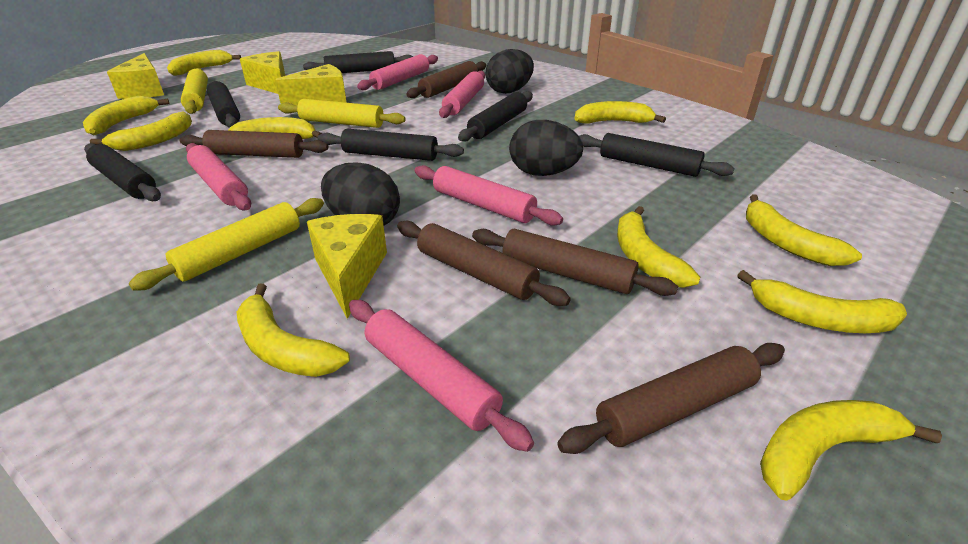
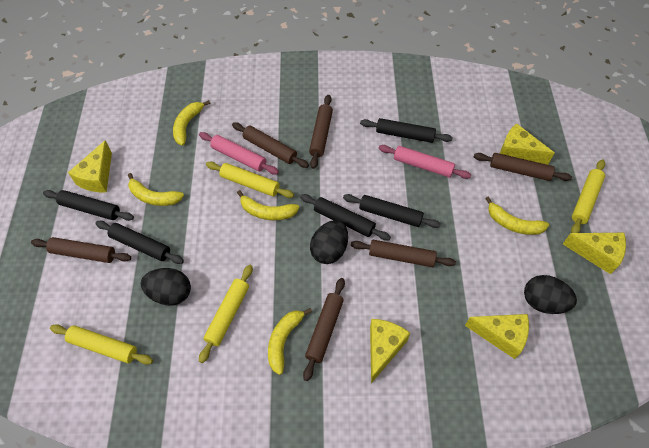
black rolling pin: [84,143,161,202] [207,81,240,128] [303,51,414,73] [317,129,464,161] [458,91,533,142] [579,133,735,177] = 6 -> [43,190,134,221] [95,221,184,264] [300,194,391,241] [343,194,441,228] [360,118,453,143] = 5
brown rolling pin: [180,130,328,158] [397,221,571,306] [406,61,486,98] [472,229,678,296] [557,343,785,454] = 5 -> [31,237,131,263] [232,122,309,168] [303,278,345,381] [309,95,333,169] [351,240,456,267] [474,153,572,181] = 6
pink rolling pin: [186,143,251,211] [349,300,534,452] [357,54,438,90] [414,165,563,226] [439,71,485,118] = 5 -> [199,132,279,175] [378,145,471,179] = 2
yellow banana: [83,96,169,135] [90,111,192,151] [167,50,241,76] [228,117,322,139] [237,283,350,377] [574,101,666,124] [617,206,700,288] [737,270,907,333] [746,194,862,266] [760,400,942,501] = 10 -> [128,173,184,206] [173,100,210,146] [237,190,300,220] [268,308,312,375] [485,196,549,235] = 5
yellow cheese: [107,53,164,99] [240,51,285,94] [275,64,347,106] [307,214,387,319] = 4 -> [68,140,112,192] [370,319,410,383] [465,314,529,359] [500,123,554,165] [563,233,626,274] = 5
yellow rolling pin: [129,198,324,291] [181,68,208,114] [278,99,405,128] = 3 -> [50,324,153,365] [199,265,253,363] [206,162,294,198] [571,159,605,233] = 4

